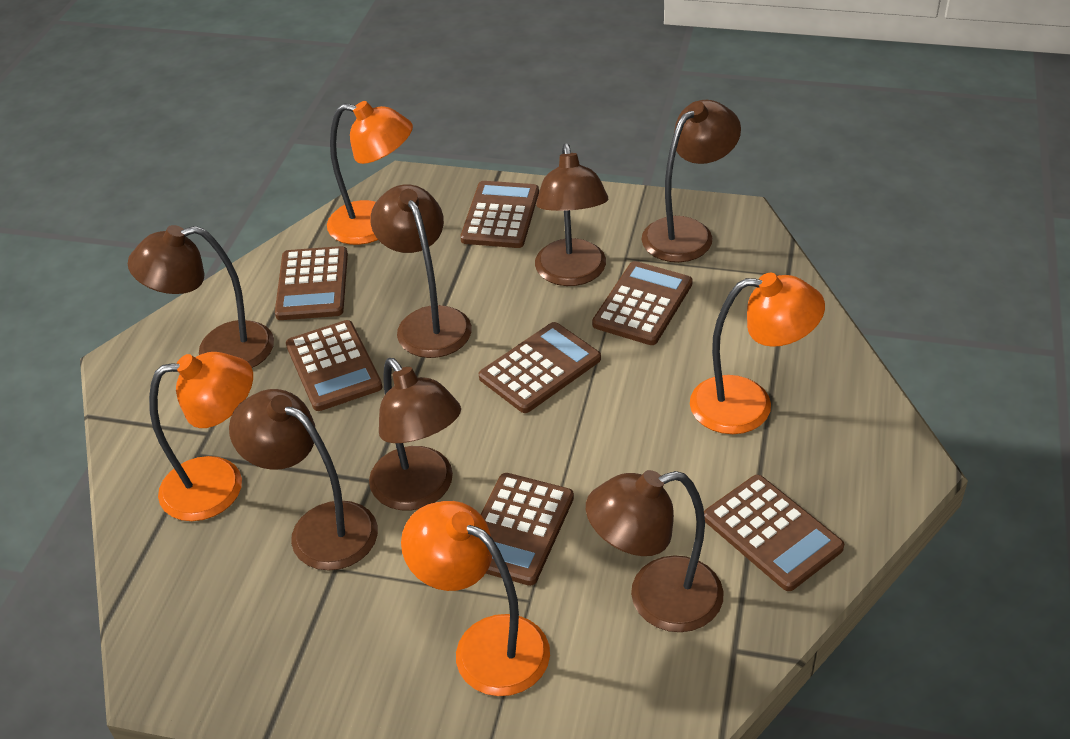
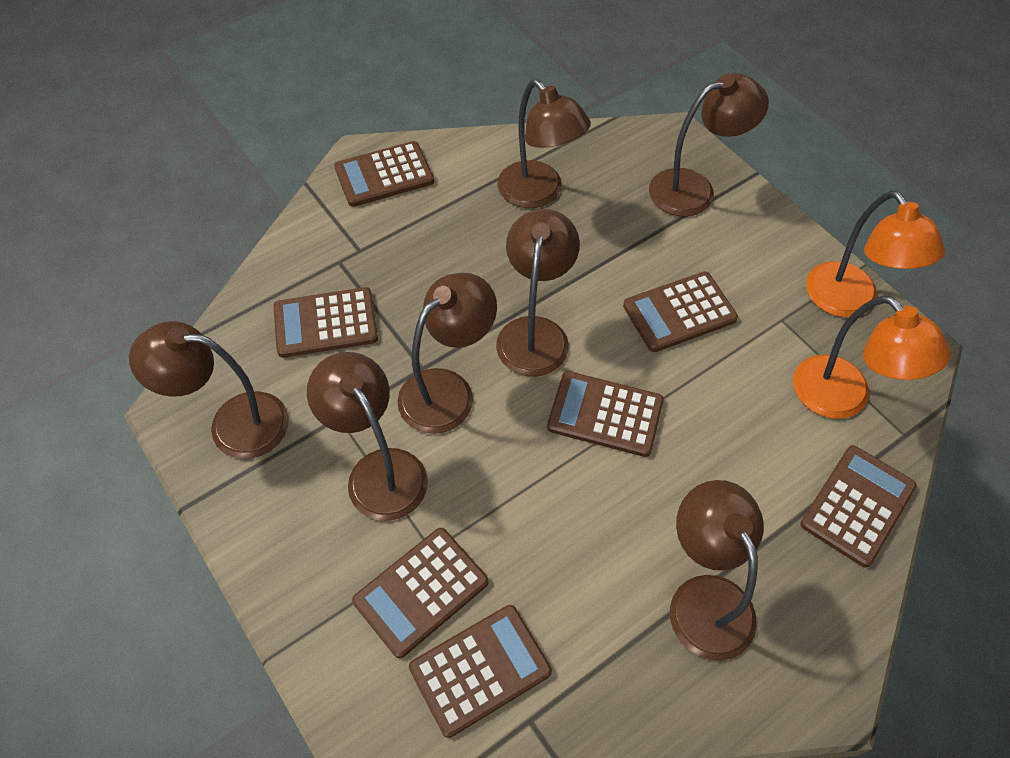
orange lamp: [149,352,253,521] [327,101,413,245] [401,501,550,696] [690,273,825,434] = 4 -> [793,295,951,419] [806,191,945,317] = 2

